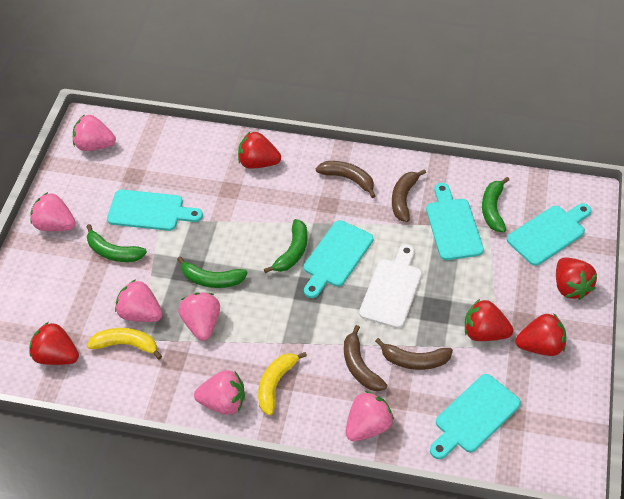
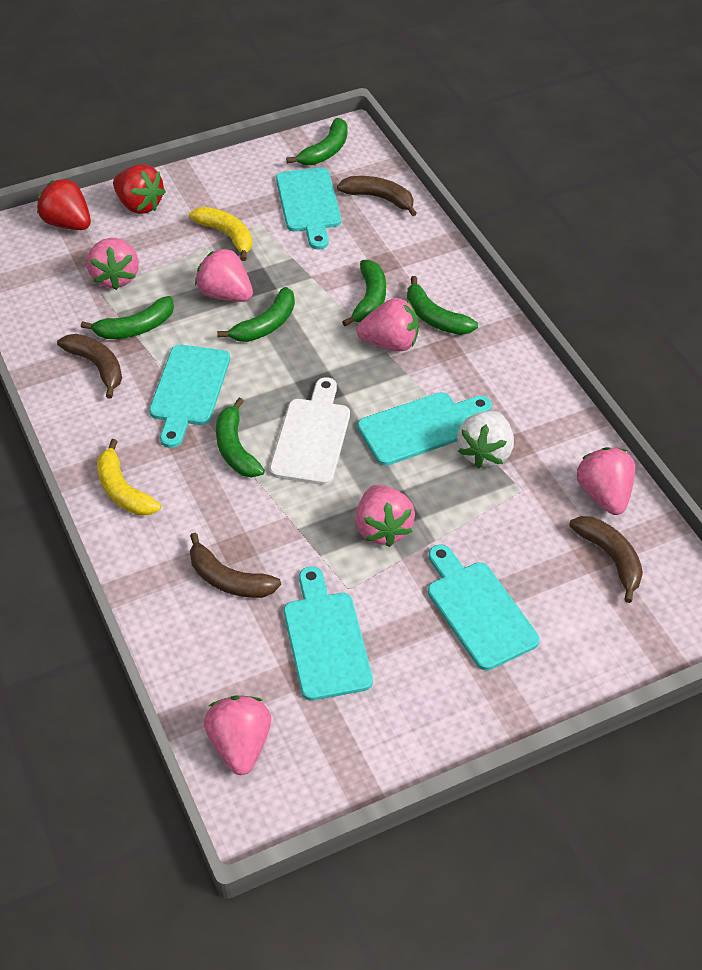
green banana: [86,224,147,262] [177,257,248,288] [264,219,307,273] [482,177,509,232] = 4 -> [81,296,174,339] [216,398,265,477] [217,287,295,342] [286,118,348,165] [342,260,386,327] [407,276,478,335] = 6
red strawberry: [29,322,79,365] [238,132,281,169] [465,299,514,341] [516,313,566,356] [556,257,597,300] = 5 -> [37,178,91,230] [113,164,166,214] = 2
white strawberry: none = 0 -> [457,411,514,469] = 1

